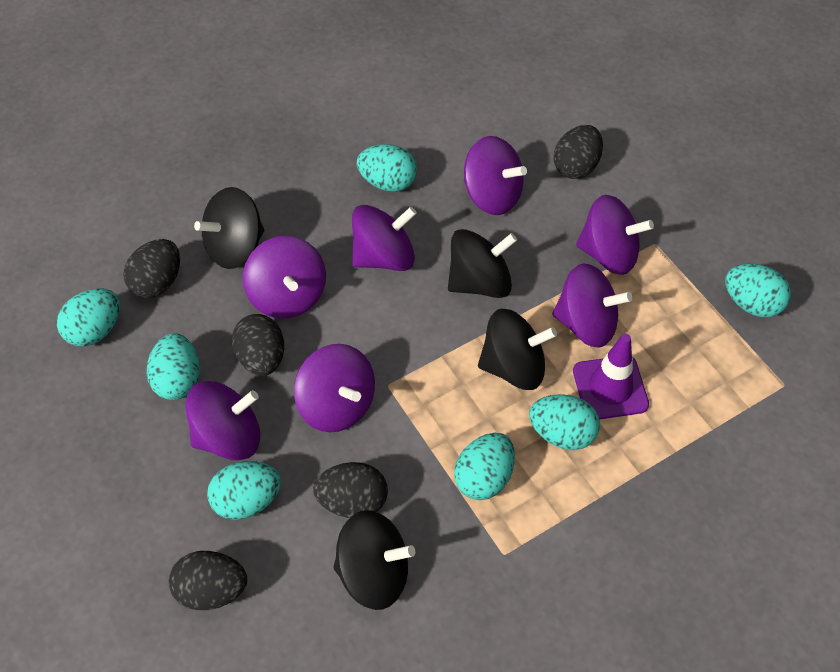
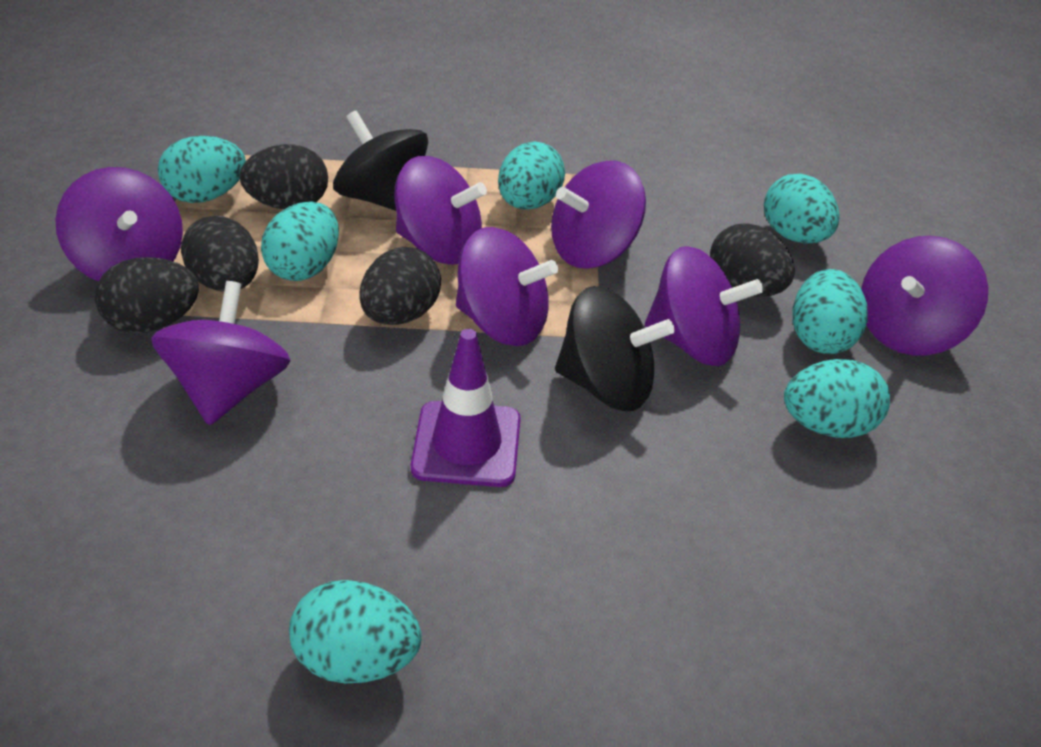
black spinning top: [194,187,264,269] [333,510,415,610] [448,229,517,298] [478,309,557,390] = 4 -> [333,110,428,211] [555,286,675,411] = 2

